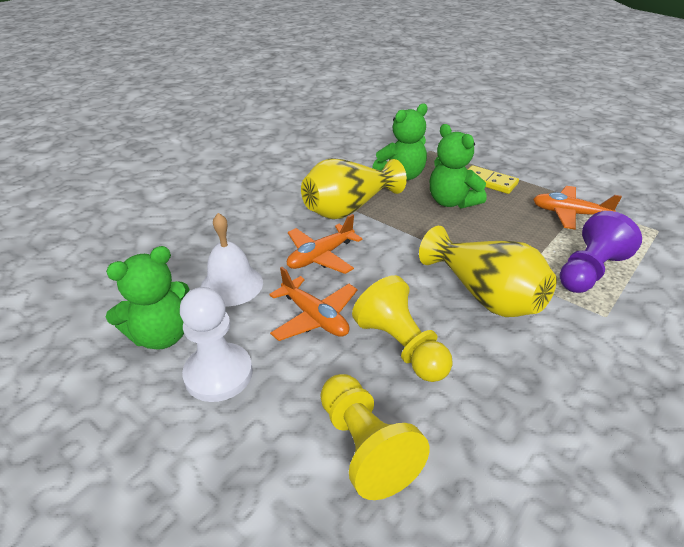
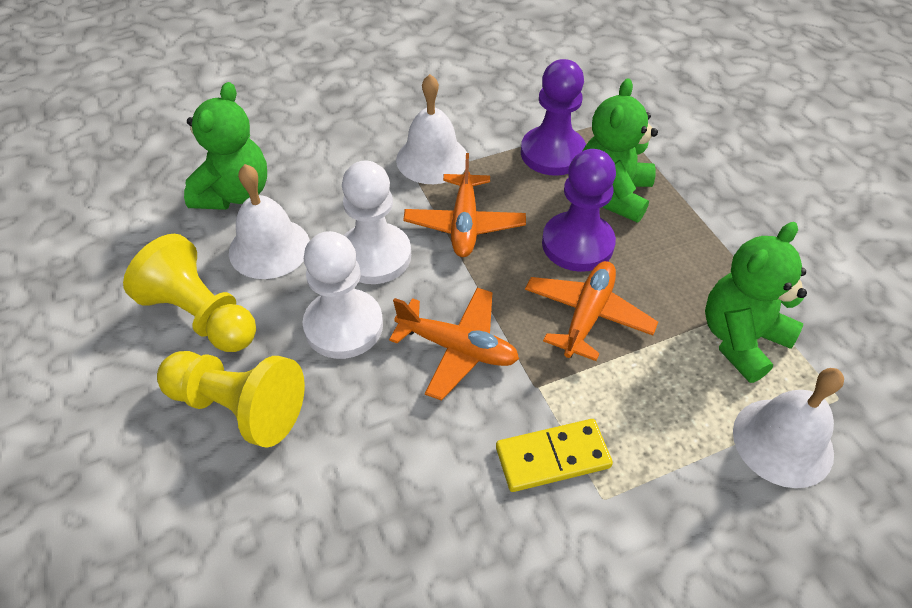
purple pawn: [560,211,642,293] = 1 -> [521,59,586,176] [542,149,616,272] = 2
white bell: [200,213,263,306] = 1 -> [229,164,310,279] [396,74,467,184] [733,368,844,488] = 3
white pawn: [180,287,253,402] = 1 -> [303,231,383,359] [342,161,411,284] = 2
yellow vase: [301,158,407,219] [419,226,557,317] = 2 -> none = 0

